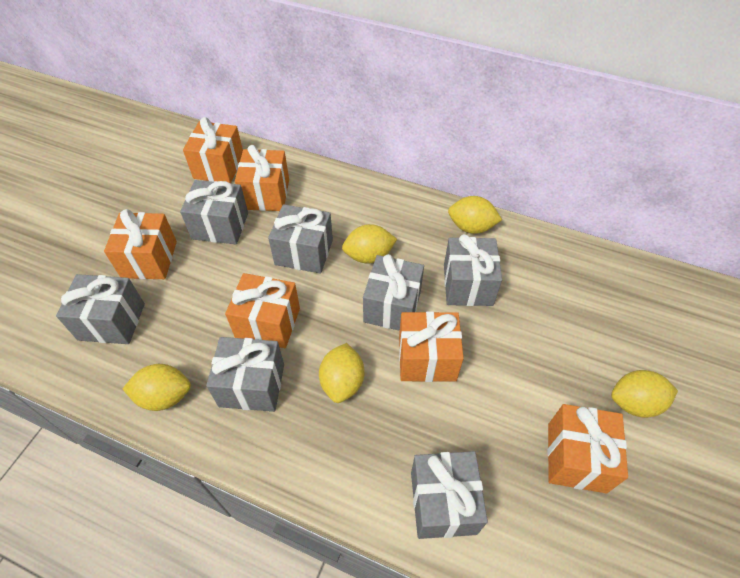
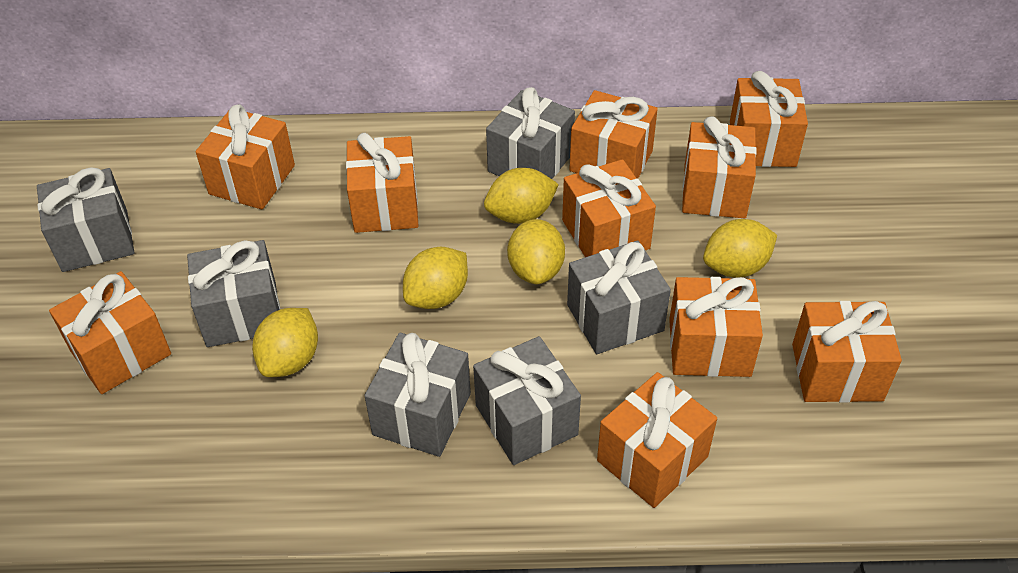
grey gift: [56,274,145,344] [180,180,248,244] [206,337,284,412] [268,204,333,274] [363,254,424,331] [411,451,488,539] [444,234,502,306] = 7 -> [37,167,135,272] [187,240,280,347] [364,333,471,457] [473,336,581,465] [486,87,575,179] [567,241,671,354] = 6
orange gift: [104,209,177,279] [183,117,243,183] [225,273,300,348] [235,145,289,211] [399,311,464,382] [548,404,628,493] = 6 -> [49,271,171,394] [196,104,295,209] [346,133,418,233] [562,159,656,257] [569,90,658,178] [597,372,717,508] [669,277,763,377] [682,116,757,218] [730,71,808,167] [792,301,902,403] = 10

